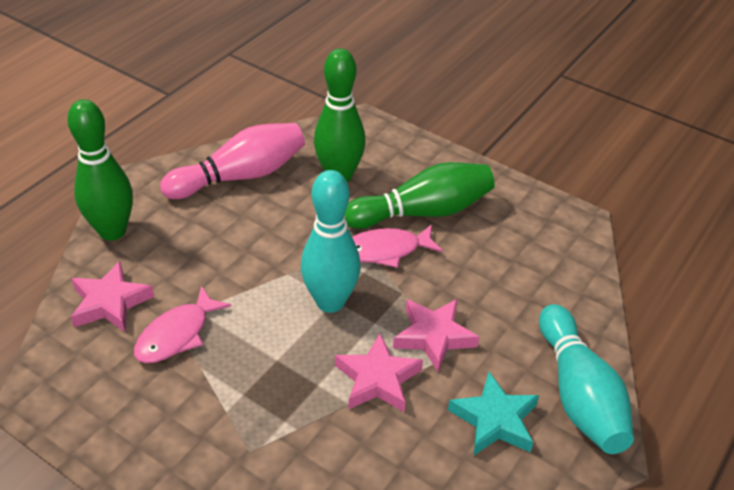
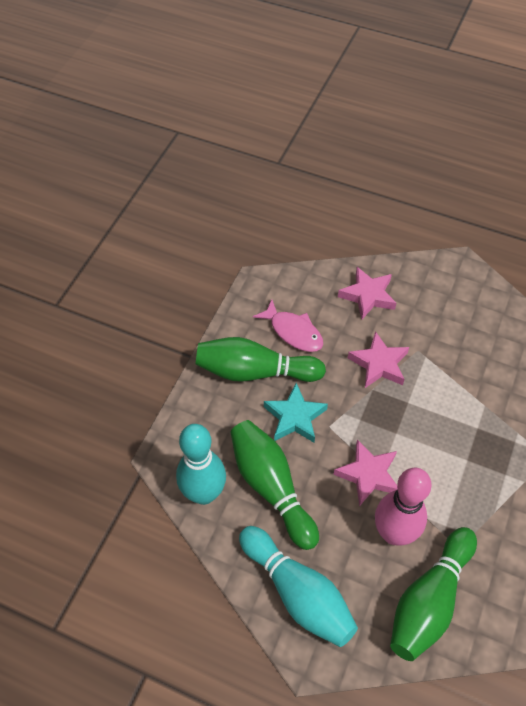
pink fish: [134,286,231,363] [352,224,443,268] = 2 -> [253,299,323,352] = 1

